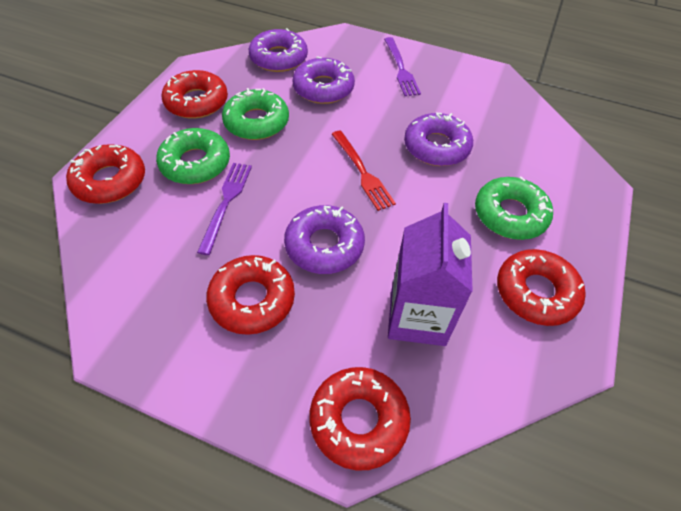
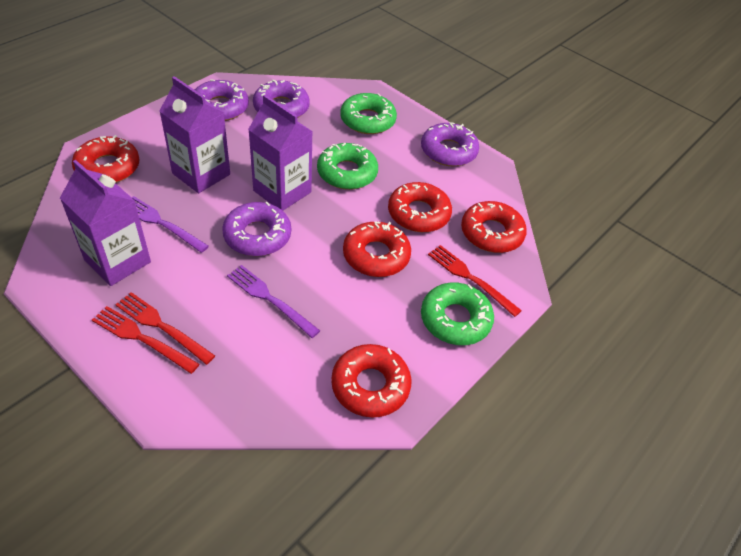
purple carton: [388,203,473,346] = 1 -> [60,160,151,286] [160,76,230,193] [248,95,313,211] = 3
red fork: [332,130,396,211] = 1 -> [92,306,199,374] [115,292,215,365] [428,245,522,317] = 3

